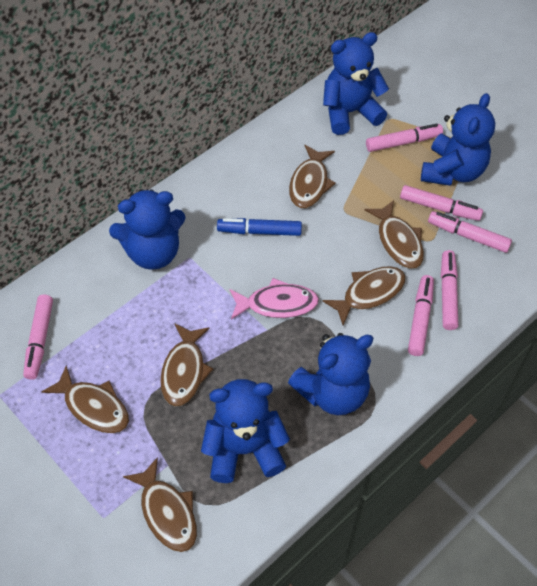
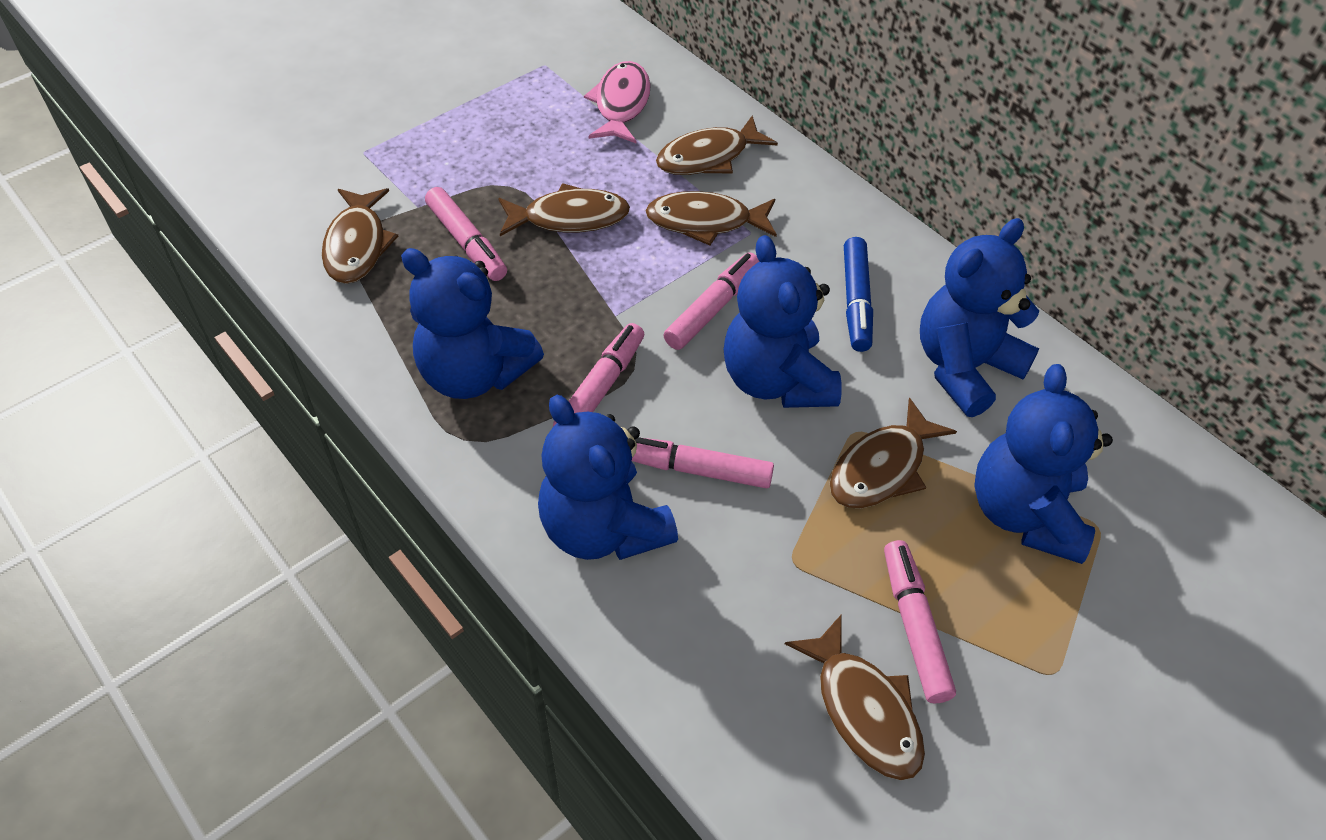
pink marker: [23,295,53,380] [366,123,443,152] [400,185,483,221] [408,275,434,356] [428,211,512,253] [441,250,458,330] = 6 -> [425,187,507,281] [553,323,644,427] [632,437,774,488] [663,253,759,350] [884,540,956,703] = 5

